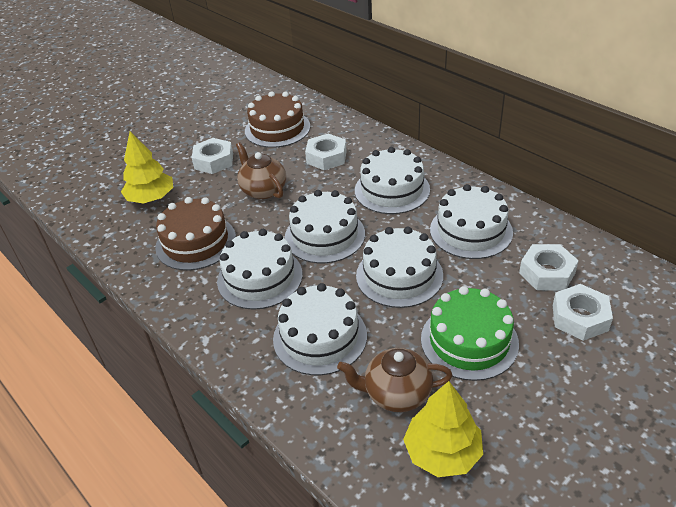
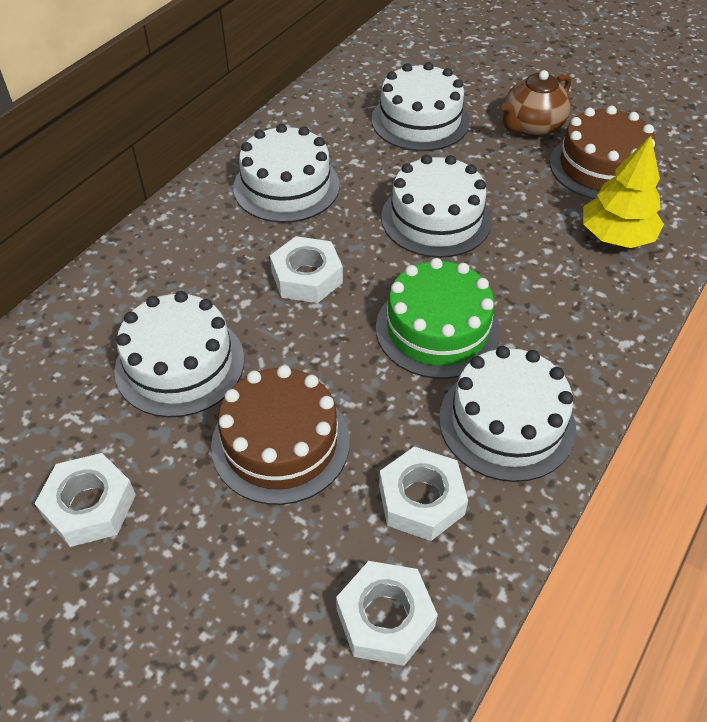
brown teapot: [236,142,286,199] [337,348,453,412] = 2 -> [501,70,571,137] = 1
white cake: [217,229,303,310] [273,283,367,375] [285,190,365,263] [355,147,430,214] [356,227,443,308] [430,184,513,259] = 6 -> [114,291,244,417] [233,124,340,223] [372,62,470,151] [381,155,492,258] [439,346,576,482] = 5
yellow tree: [121,131,173,204] [403,381,483,477] = 2 -> [583,136,664,248] = 1

